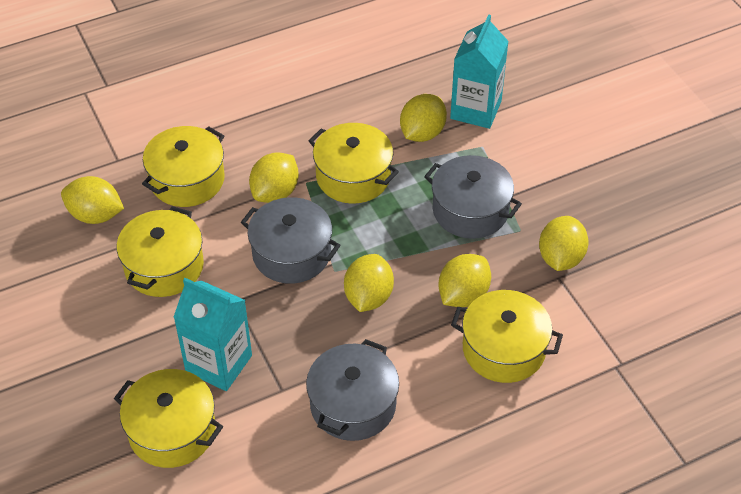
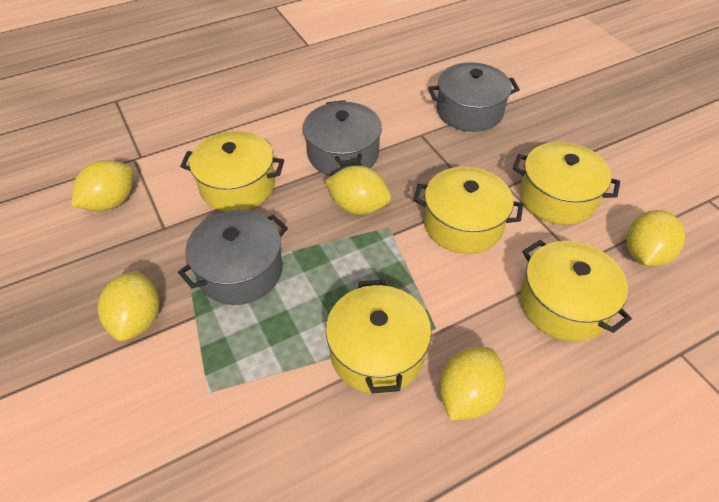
turquoise carton: [173,278,252,391] [450,14,509,129] = 2 -> none = 0
yellow lemon: [61,176,124,224] [249,152,299,203] [344,254,394,312] [400,94,447,142] [439,254,491,307] [539,216,589,271] = 6 -> [71,160,133,211] [98,271,159,341] [325,166,391,215] [439,347,506,420] [626,210,685,267] = 5

